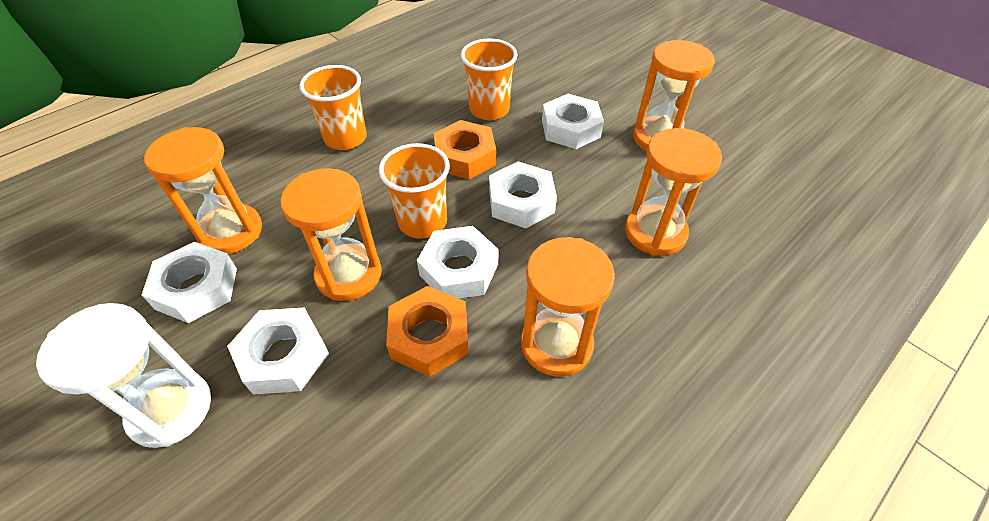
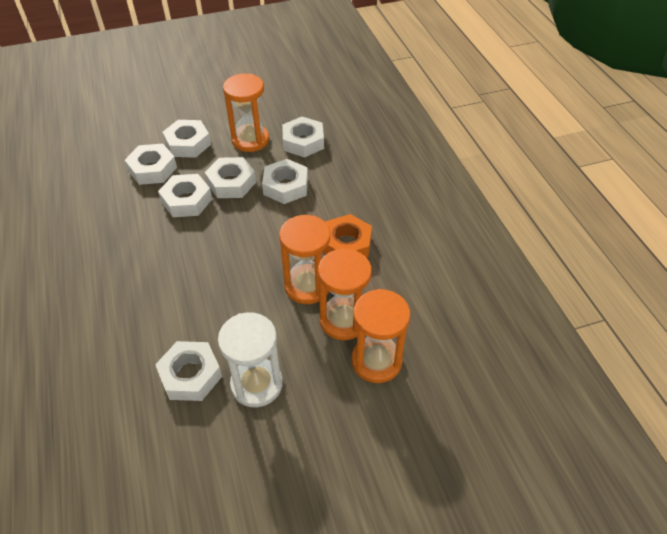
orange cup: [300,65,367,150] [379,143,450,239] [461,39,518,120] = 3 -> none = 0
orange hourglass: [144,127,262,254] [280,168,382,301] [521,237,615,377] [625,128,722,256] [633,40,715,151] = 5 -> [223,74,269,152] [279,215,330,304] [318,249,372,340] [351,289,410,383] = 4
orange nut: [386,286,468,377] [434,120,496,179] = 2 -> [322,214,372,258] = 1
white nut: [142,242,237,323] [227,307,329,395] [417,226,498,299] [489,161,557,229] [542,94,604,149] = 5 -> [125,144,177,185] [155,341,222,401] [158,174,212,217] [162,120,211,158] [204,157,256,198] [262,159,308,204] [282,117,324,157] = 7

